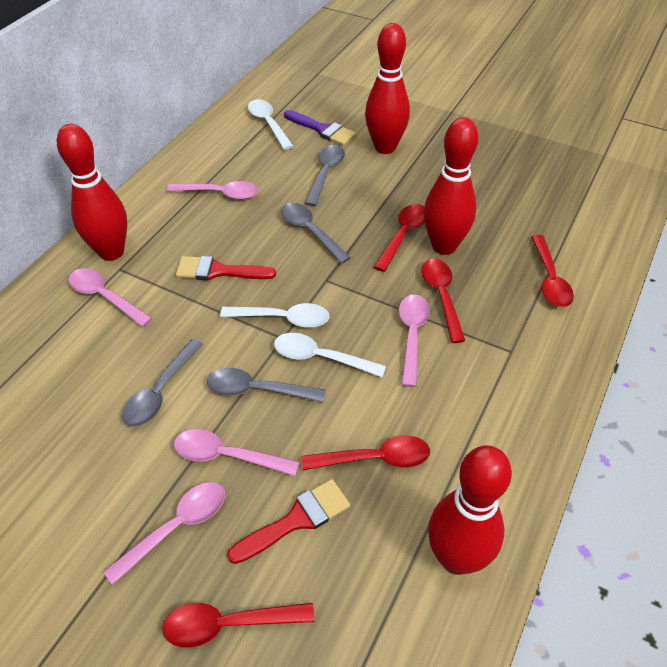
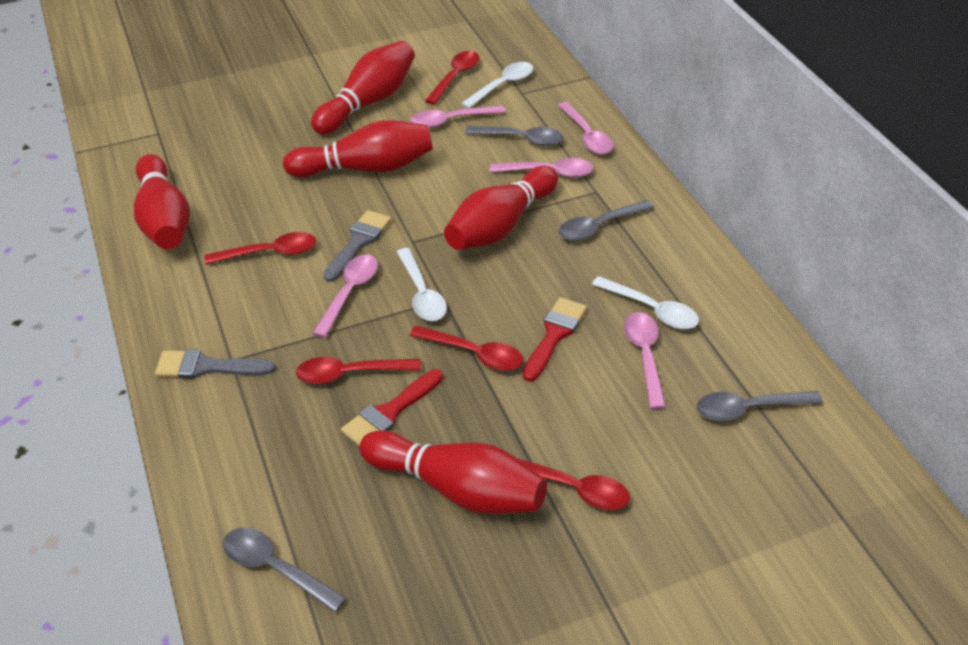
grey brush: none = 0 -> [155,349,275,379] [323,210,391,282] = 2
purple brush: [284,110,356,146] = 1 -> none = 0
red bowling pin: [57,124,127,261] [365,23,410,154] [424,117,478,255] [428,445,512,575] = 4 -> [134,154,190,249] [283,120,433,177] [311,41,415,135] [359,430,547,514] [444,166,558,250] = 5

